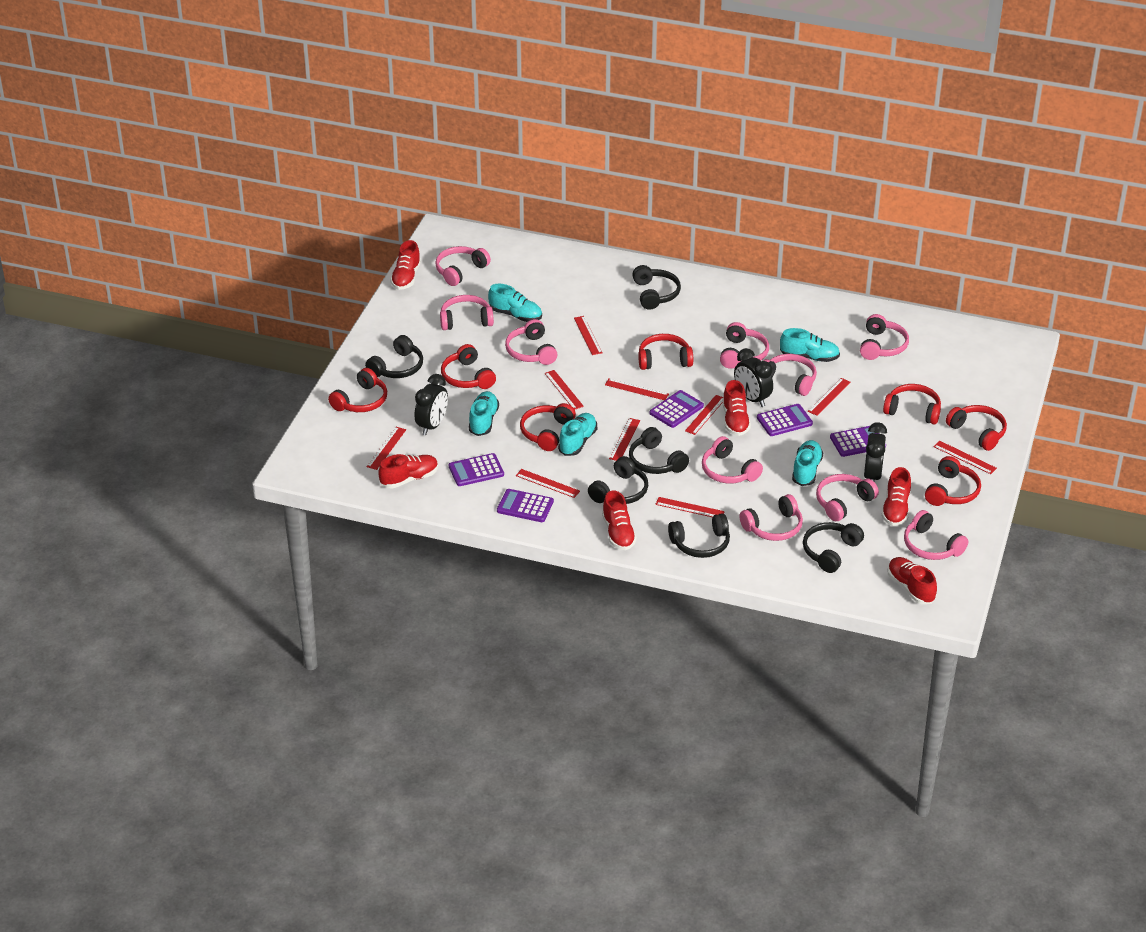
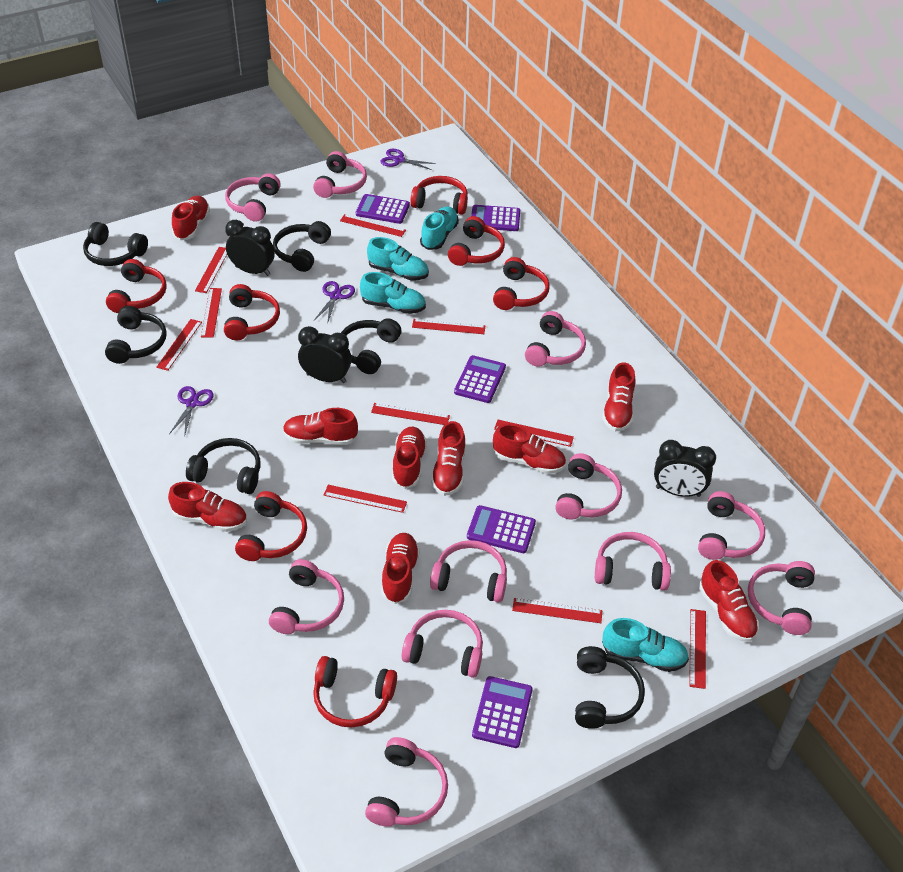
pink headphones: [435,246,491,286] [440,295,494,330] [505,319,557,365] [702,436,763,483] [720,322,769,369] [739,494,803,541] [764,354,817,396] [816,474,879,521] [860,314,909,360] [904,510,968,560] = 10 -> [225,173,281,222] [269,559,344,634] [313,151,367,198] [365,737,448,827] [402,610,483,678] [430,540,507,603] [525,311,586,367] [555,453,622,519] [595,532,671,590] [698,491,765,560] [748,561,815,635] = 11
purple scissors: none = 0 -> [169,386,214,437] [314,281,355,324] [380,149,436,170] = 3
red shoe: [378,454,438,488] [390,240,421,290] [602,491,637,550] [722,380,751,436] [881,467,911,526] [888,557,937,604] = 6 -> [168,482,247,532] [172,196,210,241] [283,408,358,445] [381,533,420,604] [392,426,427,489] [431,421,465,496] [493,424,566,474] [602,362,636,431] [699,560,759,642] = 9
turquoise shoe: [469,391,499,436] [488,284,542,322] [558,413,597,456] [780,328,840,362] [792,440,823,486] = 5 -> [360,272,426,314] [367,237,429,281] [420,206,459,250] [602,618,689,672] = 4

